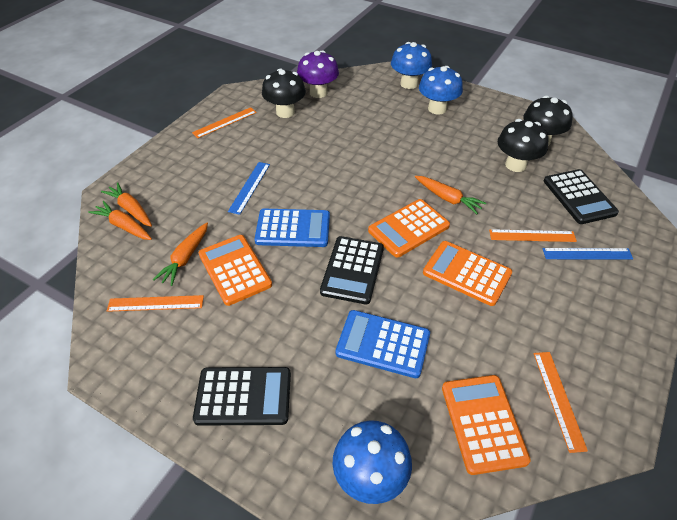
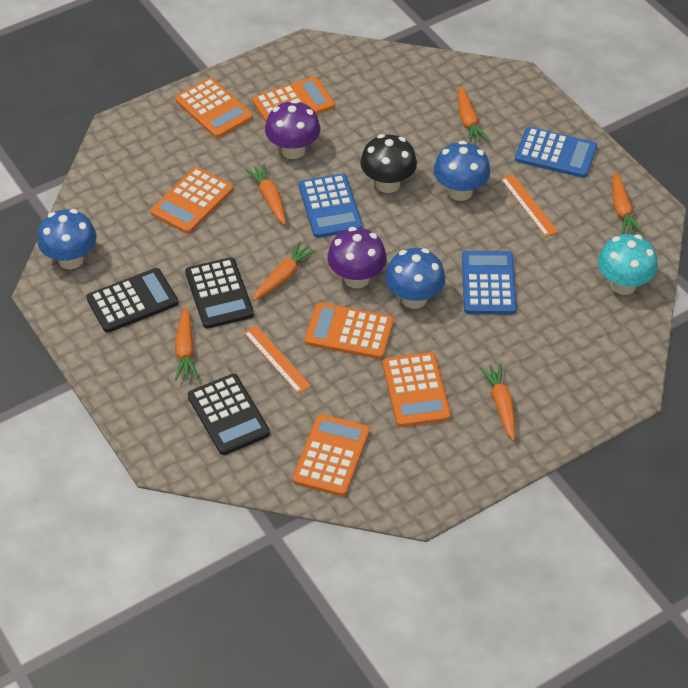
black mushroom: [262,69,306,118] [498,119,548,172] [523,96,573,146] = 3 -> [360,134,417,193] = 1
blue calculator: [255,208,330,247] [336,310,430,378] = 2 -> [299,174,362,238] [462,251,517,315] [515,127,597,178] = 3
blue ruler: [228,162,270,215] [542,248,633,259] = 2 -> none = 0
orange calculator: [199,235,272,306] [368,199,450,258] [423,241,512,306] [442,375,531,475] = 4 -> [151,167,233,234] [175,78,253,138] [252,77,335,123] [293,414,370,496] [304,303,394,359] [383,352,451,427] = 6
orange carrot: [88,201,152,240] [101,182,152,227] [153,223,208,286] [415,176,486,214] = 4 -> [175,307,199,380] [245,163,286,225] [253,241,317,301] [458,86,489,143] [479,363,515,441] [612,172,643,235] = 6
orange ruler: [107,295,204,312] [192,107,257,138] [489,229,577,242] [534,352,588,453] = 4 -> [244,325,311,394] [501,174,558,237] = 2
purple mushroom: [297,50,339,98] = 1 -> [265,100,320,159] [327,227,387,288] = 2
turquoise mushroom: none = 0 -> [598,234,658,295] = 1

